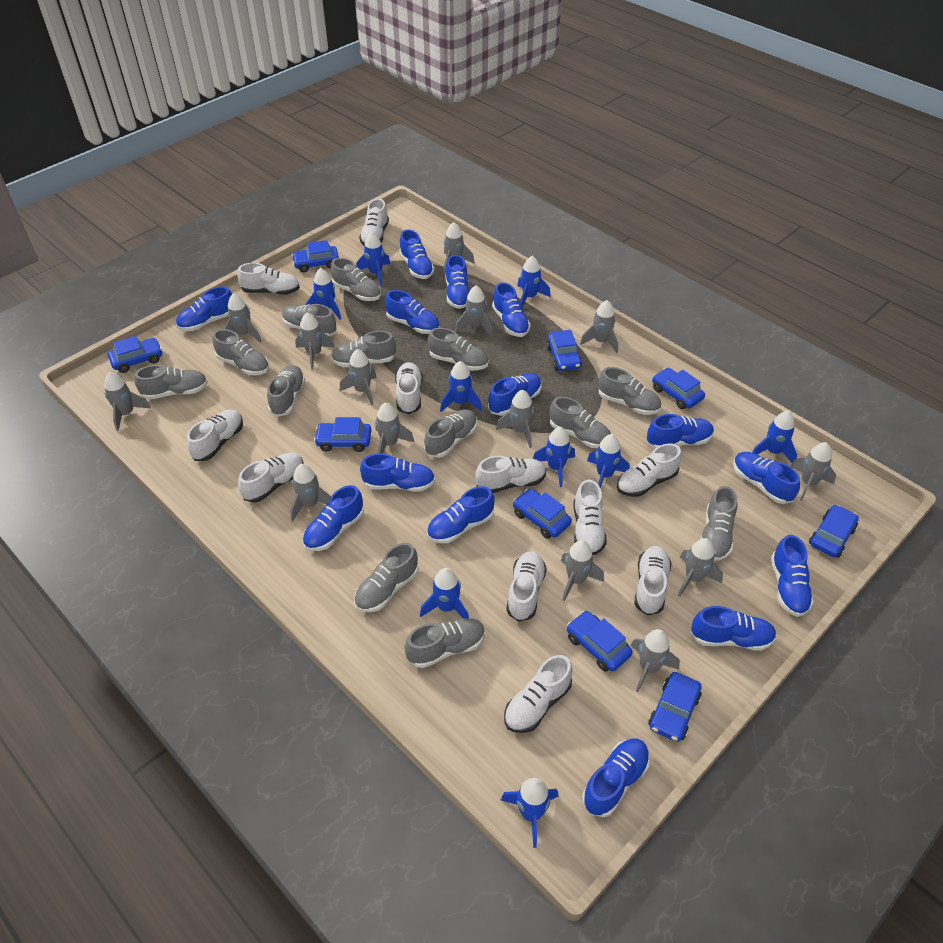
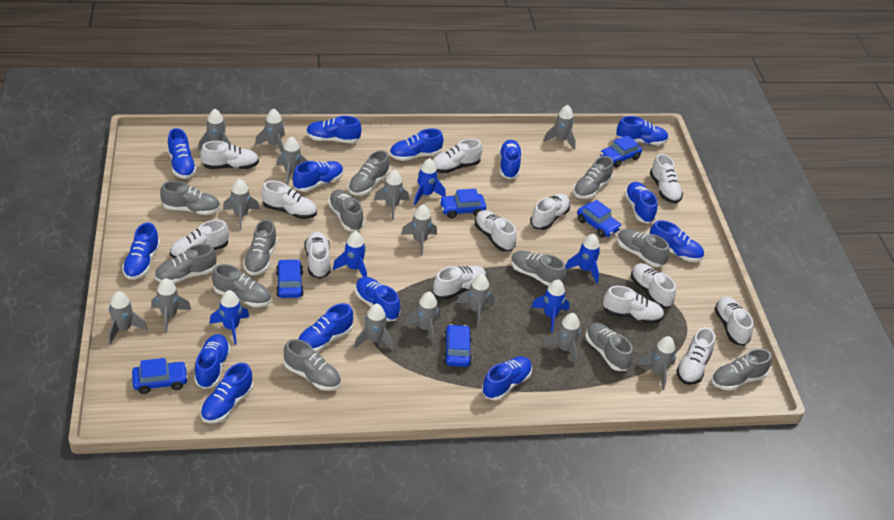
blue car: [108,336,162,373] [291,240,339,272] [314,417,371,452] [513,489,572,539] [546,330,582,371] [567,611,633,672] [648,672,702,742] [652,368,705,409] [809,505,859,558] = 9 -> [132,358,188,394] [276,259,304,298] [439,189,486,218] [443,324,472,367] [577,200,622,238] [600,135,642,168] = 6
blue rocket: [306,268,341,320] [356,232,390,286] [420,568,469,619] [440,361,482,412] [501,778,558,848] [517,256,551,307] [533,427,575,487] [587,434,630,488] [752,411,797,463] = 9 -> [209,290,249,345] [333,231,367,277] [414,158,446,205] [531,279,570,332] [565,234,600,283] = 5
grey shoe: [134,365,208,400] [212,329,269,375] [267,365,305,417] [282,304,337,336] [331,258,381,301] [331,331,396,367] [354,543,419,612] [404,618,485,668] [424,409,477,458] [428,328,488,371] [550,397,611,449] [598,367,661,415] [701,486,737,561] = 13 -> [155,244,217,284] [160,181,220,215] [212,264,271,307] [243,219,277,275] [284,339,341,391] [328,189,364,232] [348,150,390,195] [511,251,566,286] [573,156,613,199] [586,323,633,371] [617,229,670,267] [711,348,772,391] = 12
white shoe: [187,409,243,461] [237,263,300,295] [238,453,304,503] [359,199,389,246] [395,362,422,414] [475,456,547,493] [504,655,573,733] [506,551,547,622] [574,480,607,555] [617,444,682,497] [635,546,672,615] = 11 -> [170,219,229,258] [200,141,259,169] [261,181,317,219] [304,232,330,279] [433,139,482,173] [433,266,486,300] [475,210,517,251] [530,194,570,230] [602,286,664,324] [631,263,676,308] [650,154,683,204] [676,327,715,385] [715,296,753,346] = 13

